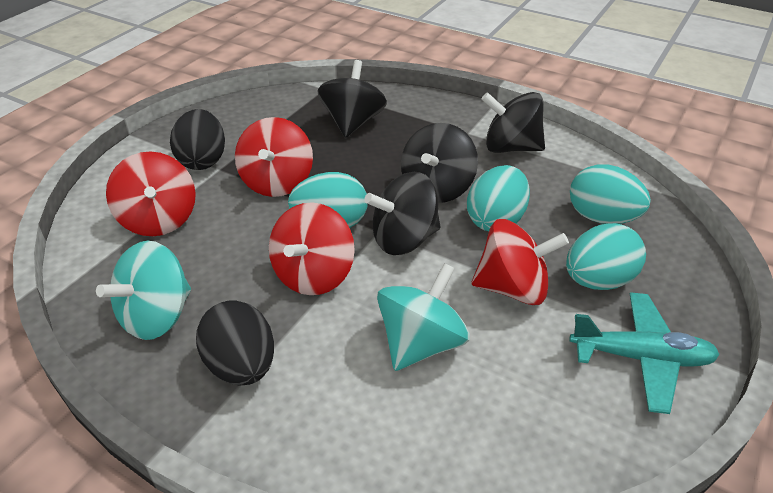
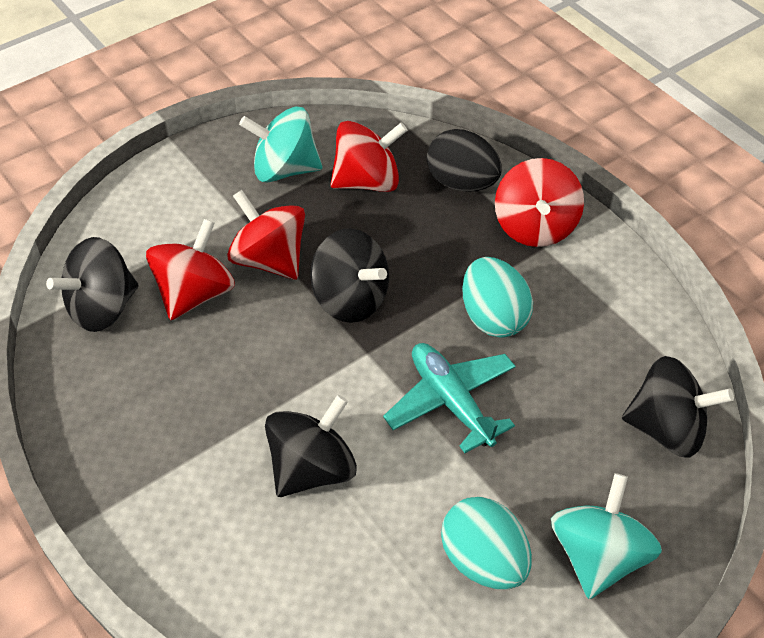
black egg: [170,109,225,170] [196,301,274,386] = 2 -> [427,129,502,191] = 1
turquoise egg: [288,172,368,228] [467,165,530,231] [566,223,646,290] [570,164,651,224] = 4 -> [441,497,532,590] [462,257,533,338] = 2

